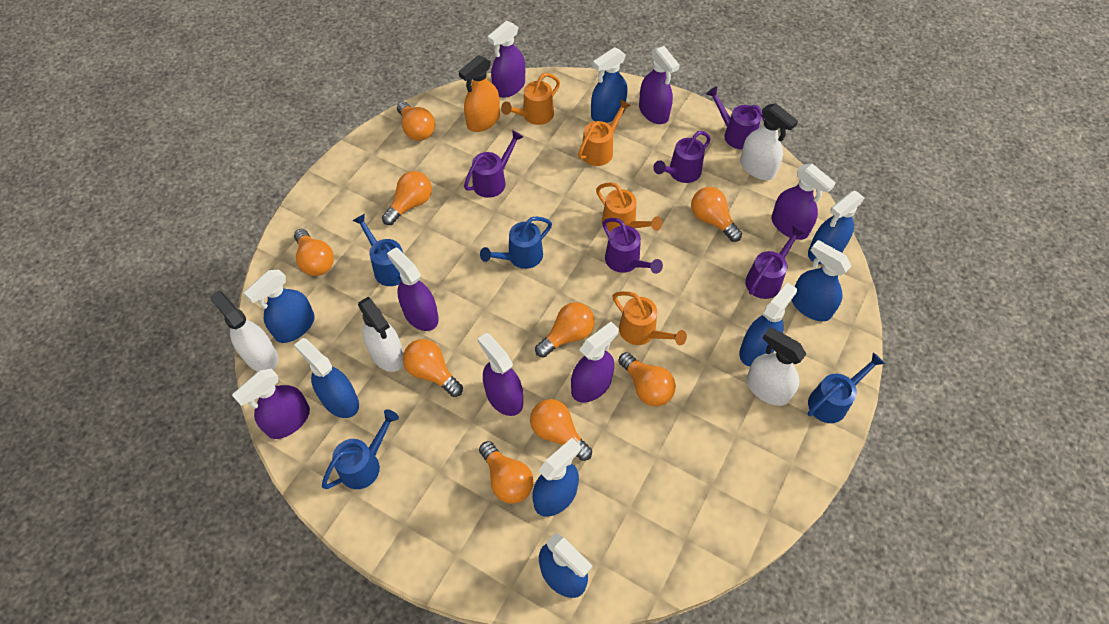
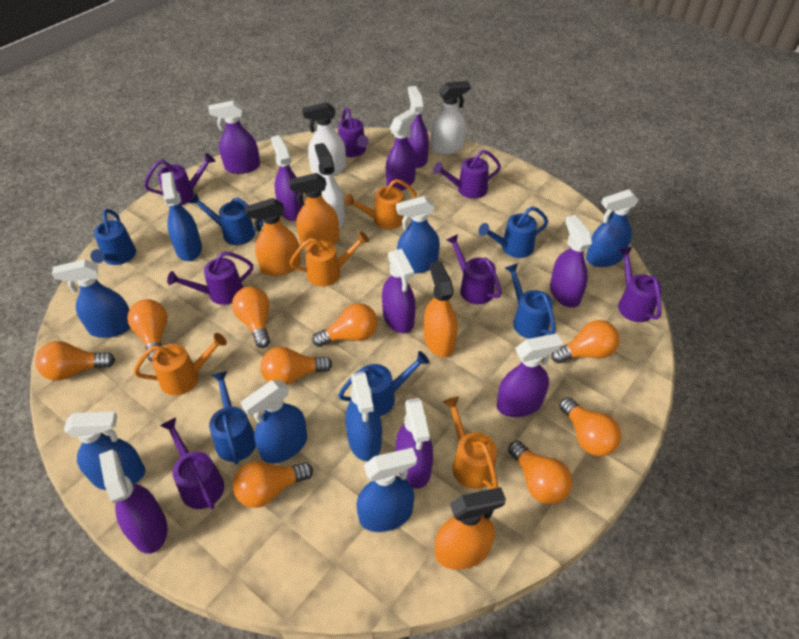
blue watering can: [322,410,399,489] [353,214,404,286] [480,216,552,269] [808,353,885,423] = 4 -> [90,209,136,265] [189,193,263,245] [209,371,256,464] [338,351,429,416] [478,206,548,258] [505,263,556,339] = 6
orange spray bottle: [459,55,500,132] = 1 -> [245,198,301,276] [289,173,339,248] [424,261,457,357] [435,487,506,570] = 4
purple spray bottle: [232,369,310,439] [387,247,439,331] [477,333,523,416] [488,21,525,98] [571,322,619,403] [639,46,680,124] [771,164,836,240] = 7 -> [99,449,167,554] [209,101,260,174] [271,135,304,221] [382,249,415,333] [386,109,416,191] [396,398,433,489] [407,86,429,168] [497,334,562,417] [550,215,592,308] = 9
purple watering can: [464,130,523,198] [602,218,663,274] [653,131,711,183] [706,86,765,149] [745,226,805,299] = 5 -> [144,153,215,205] [160,418,224,509] [167,251,253,305] [338,108,369,157] [433,150,501,199] [446,234,502,304] [618,247,662,322] = 7
white spray bottle: [210,291,278,372] [358,297,404,372] [740,103,798,180] [746,327,806,406] = 4 -> [302,102,346,176] [315,143,345,228] [431,81,471,155] = 3

